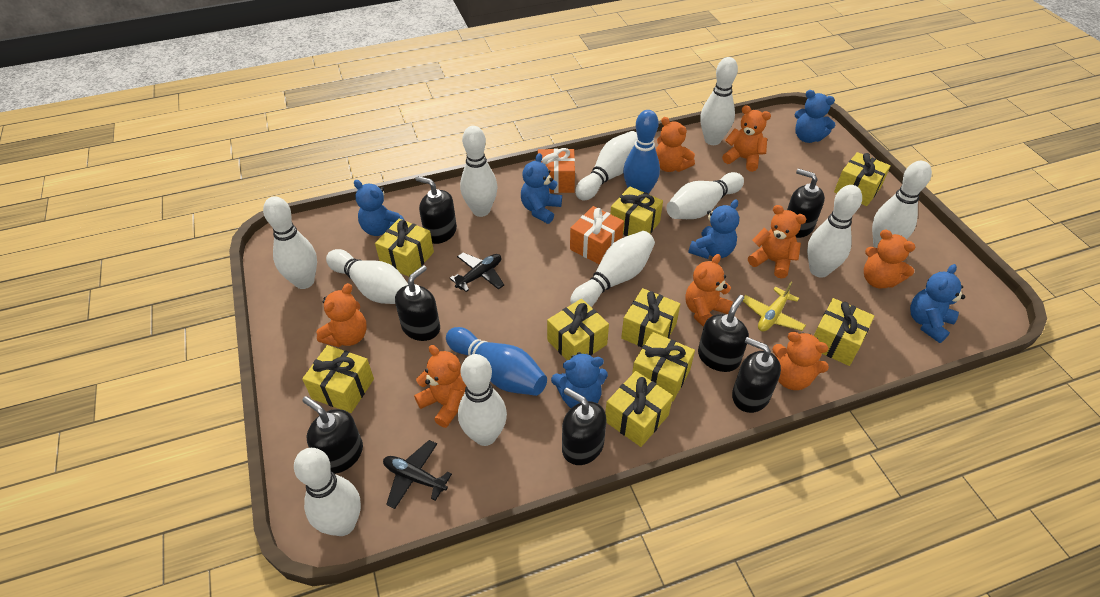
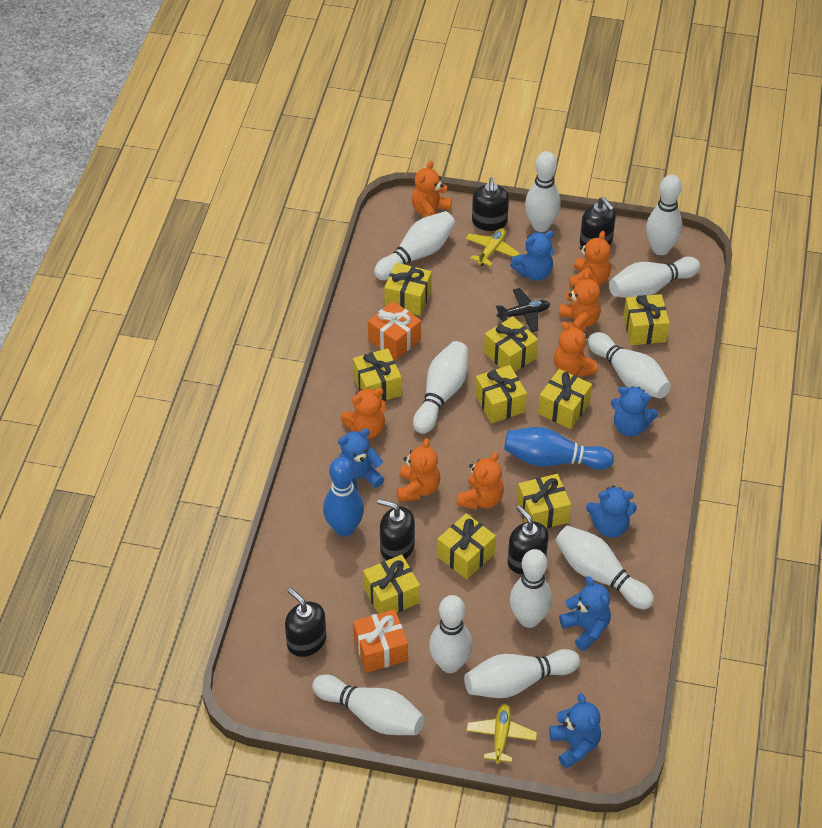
black plane: [383,440,452,509] [450,253,504,292] = 2 -> [496,288,550,332] = 1
black soap dispenser: [302,396,363,474] [395,265,440,341] [415,176,457,244] [562,388,606,465] [698,295,749,372] [732,337,781,413] [787,169,825,238] = 7 -> [285,588,327,657] [377,499,415,560] [472,177,509,231] [508,505,549,574] [580,197,616,246] = 5
orange teddy bear: [316,283,367,347] [414,345,466,428] [656,117,695,172] [685,254,733,327] [722,105,771,172] [748,205,806,279] [772,332,829,390] [864,230,915,288] = 8 -> [341,388,386,439] [397,438,440,502] [412,161,452,218] [456,452,504,510] [554,321,598,378] [559,271,601,332] [570,231,611,288] = 7
yellow plane: [743,282,806,332] = 1 -> [466,228,520,266] [466,704,537,764] = 2

